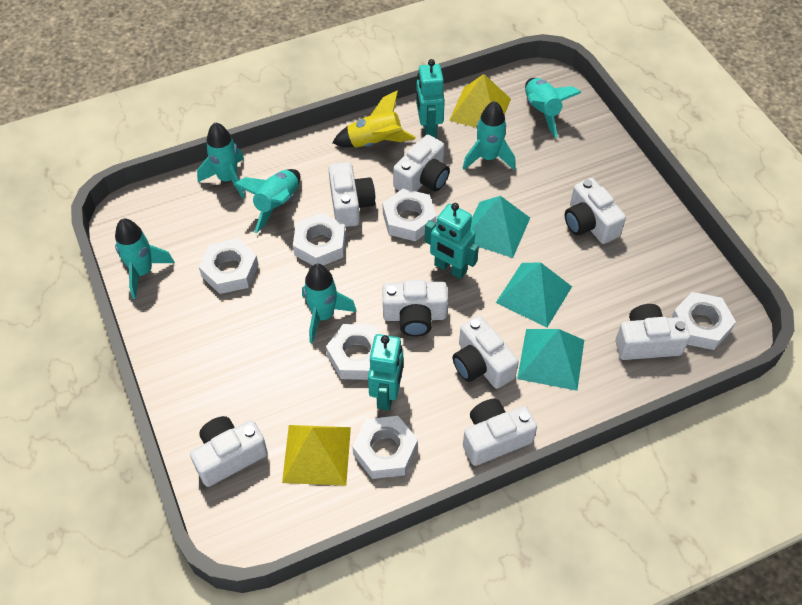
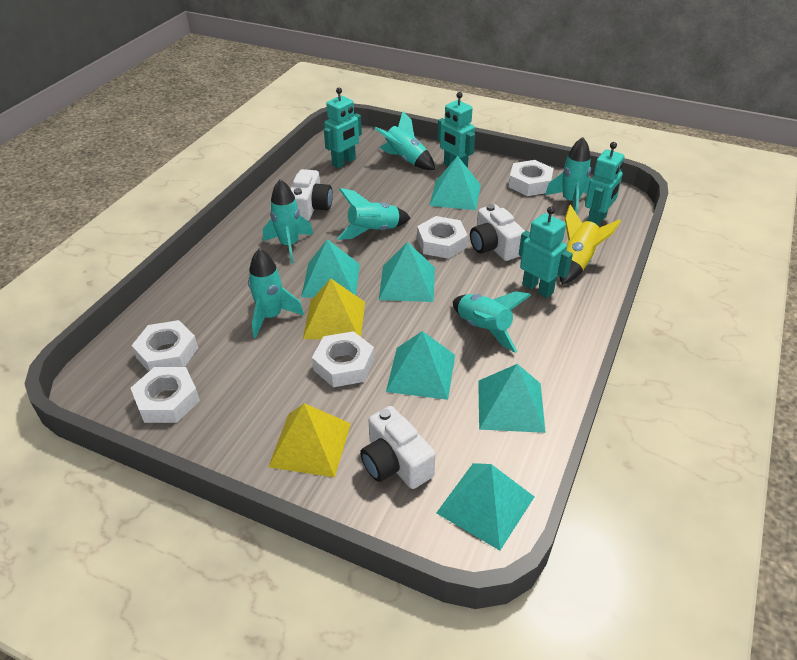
turquoise pyramid: [470,196,530,258] [496,262,572,327] [517,329,584,391] = 3 -> [301,239,360,298] [379,242,435,302] [386,331,455,400] [429,156,481,210] [436,463,534,551] [478,364,546,433] = 6
turquoise robot: [368,334,403,410] [416,59,445,138] [425,203,479,279] = 3 -> [324,88,362,168] [438,92,475,168] [519,207,573,298] [585,142,624,226] = 4
white camera: [190,416,268,487] [328,162,375,227] [382,280,448,337] [393,135,450,191] [453,316,519,389] [463,399,537,466] [565,178,626,244] [615,304,690,360] = 8 -> [291,169,333,221] [360,406,435,489] [470,204,525,261] = 3
white nut: [199,239,259,294] [293,213,346,265] [326,324,379,380] [352,416,418,479] [383,188,436,241] [671,292,736,350] = 6 -> [131,320,198,371] [131,367,200,423] [312,331,374,387] [417,216,468,259] [509,160,554,196] = 5

